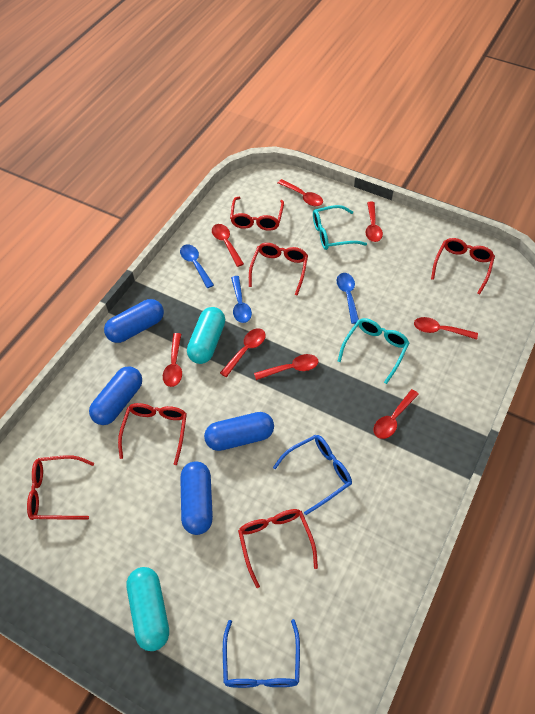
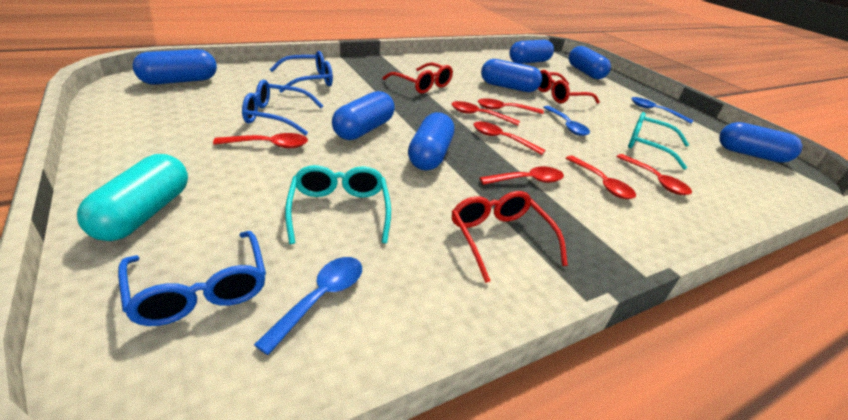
blue capsule: [89,367,142,425] [104,299,164,343] [180,461,213,535] [204,412,274,451] = 4 -> [133,49,217,85] [332,91,395,140] [408,112,454,170] [481,59,542,92] [509,40,554,64] [569,46,611,79] [719,122,802,163] = 7
blue glasses: [223,619,300,688] [273,435,352,515] = 2 -> [118,231,266,326] [242,80,323,135] [270,51,333,93] = 3
red glasses: [27,455,94,520] [118,403,187,465] [230,197,284,231] [238,509,318,588] [249,243,308,296] [431,238,495,294] = 6 -> [382,63,453,93] [452,191,568,283] [538,70,600,104] = 3
red spoon: [163,333,182,387] [212,224,244,267] [220,328,266,377] [254,354,319,380] [278,179,323,206] [366,202,383,242] [374,389,419,439] [414,317,478,340] = 8 -> [213,133,308,148] [451,101,520,126] [473,122,545,155] [478,98,544,114] [480,167,564,185] [566,156,636,199] [616,154,692,195] = 7
turquoise capsule: [126,567,169,651] [187,307,225,364] = 2 -> [77,154,188,241] = 1

